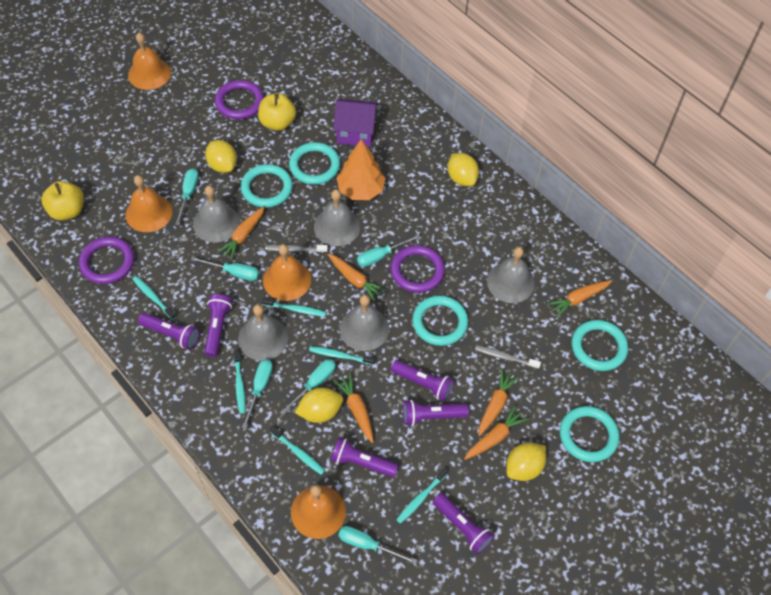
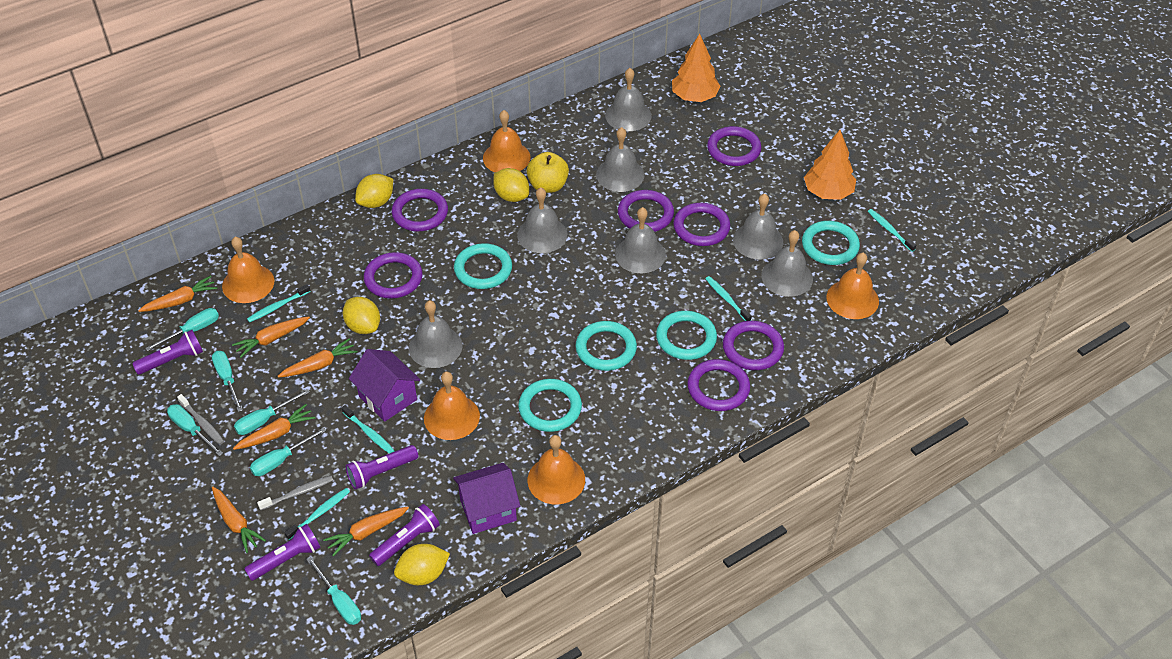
grey bell: [193,185,240,242] [238,304,288,361] [314,189,360,246] [340,295,389,351] [487,247,535,303] = 5 -> [409,300,462,368] [517,187,567,253] [596,127,644,192] [605,68,652,131] [615,207,666,273] [733,194,783,259] [761,230,813,297] = 7
orange bell: [126,175,173,232] [128,33,171,90] [263,244,311,301] [291,484,346,539] = 4 -> [222,237,274,303] [424,371,480,440] [483,110,531,173] [527,435,585,504] [826,252,879,319] = 5
orange tree: [337,139,385,200] = 1 -> [672,34,720,102] [804,130,856,200] = 2
purple flashlight: [138,313,199,350] [204,294,232,357] [331,437,399,477] [391,360,454,401] [403,400,469,426] [433,493,494,554] = 6 -> [132,330,203,375] [244,524,321,581] [345,445,418,490] [369,504,440,566] = 4
purple house: [333,99,378,147] = 1 -> [349,349,420,422] [453,463,520,534] = 2
purple ring: [79,237,134,284] [215,80,264,119] [390,245,445,293] = 3 -> [364,252,423,299] [392,189,448,231] [618,190,674,232] [673,203,730,246] [687,359,750,411] [707,126,761,166] [723,321,784,370] = 7
turquoise toothbrush: [133,276,176,320] [233,350,245,414] [262,298,326,316] [270,426,325,475] [309,346,375,365] [396,468,448,524] = 6 -> [247,284,311,323] [284,488,350,540] [341,405,395,454] [705,276,752,321] [868,209,916,252] = 5
yellow apple: [42,181,84,221] [258,93,296,131] = 2 -> [527,152,569,193] = 1

